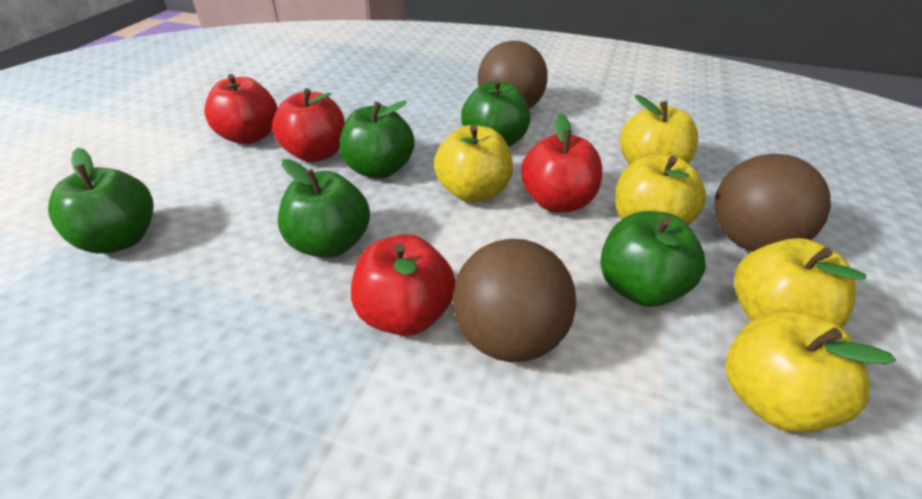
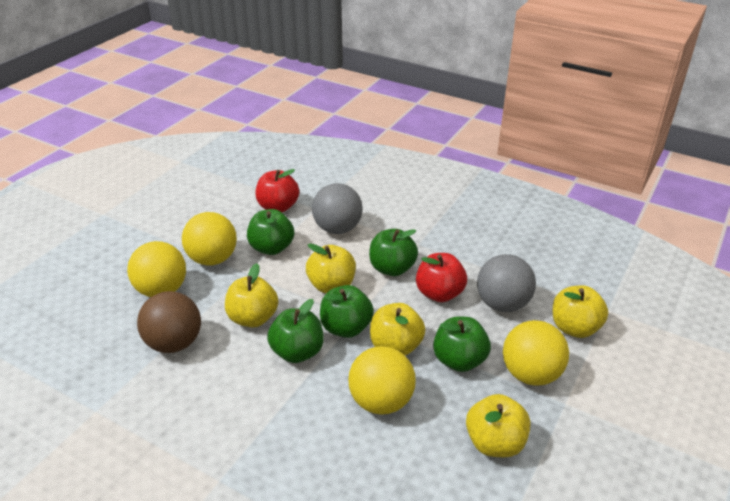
brown ball: [453,239,576,362] [478,41,548,109] [714,154,831,252] = 3 -> [137,291,201,353] = 1
grey ball: none = 0 -> [312,183,363,234] [477,254,536,312] = 2
red apple: [204,74,278,144] [272,88,345,162] [351,234,455,336] [521,114,602,213] = 4 -> [255,169,299,212] [416,253,467,302] = 2
yellow ball: none = 0 -> [127,241,186,297] [182,212,237,265] [348,346,416,415] [503,320,569,386] = 4

